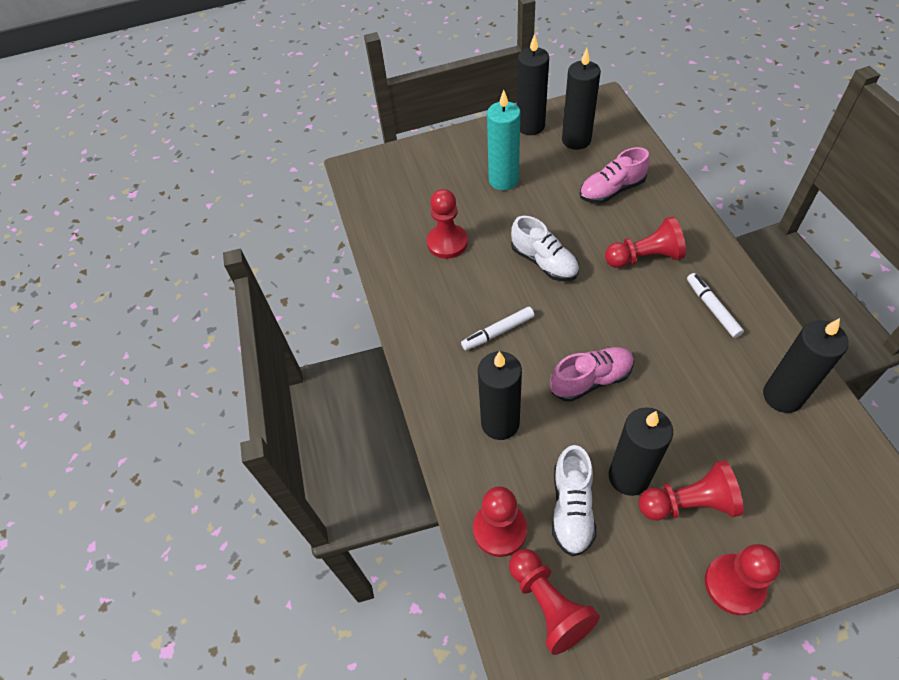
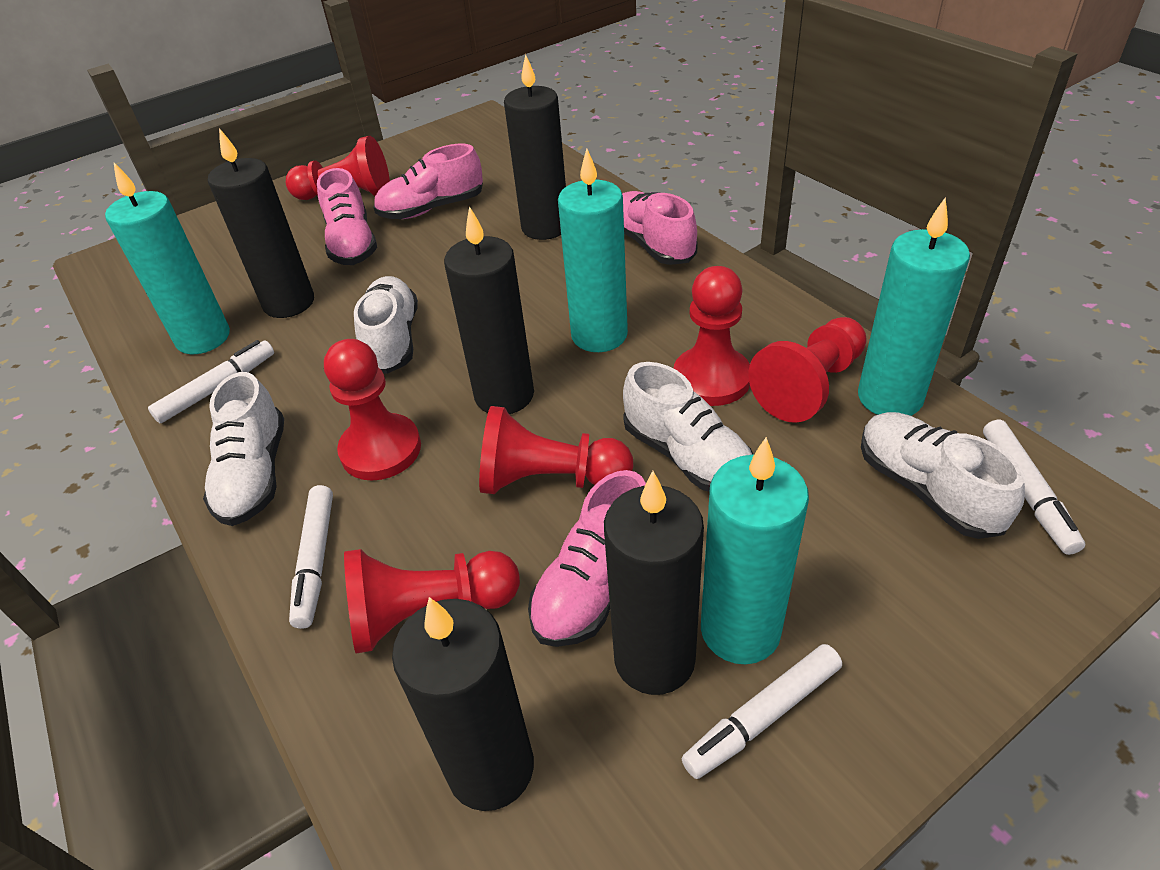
pink shoe: [550,347,634,402] [580,147,650,203] = 2 -> [317,168,377,265] [373,144,483,219] [528,470,646,647] [622,191,697,265] = 4
turquoise candle: [487,90,520,190] = 1 -> [105,163,230,354] [558,149,628,352] [701,437,809,664] [858,198,970,416] = 4
white marker: [461,307,535,350] [687,273,744,338] = 2 -> [148,340,274,423] [289,485,333,629] [681,644,842,779] [983,420,1085,555] = 4
white shoe: [511,216,579,281] [552,445,596,556] = 2 -> [203,372,284,526] [354,276,418,374] [623,362,753,492] [861,412,1025,539] = 4

